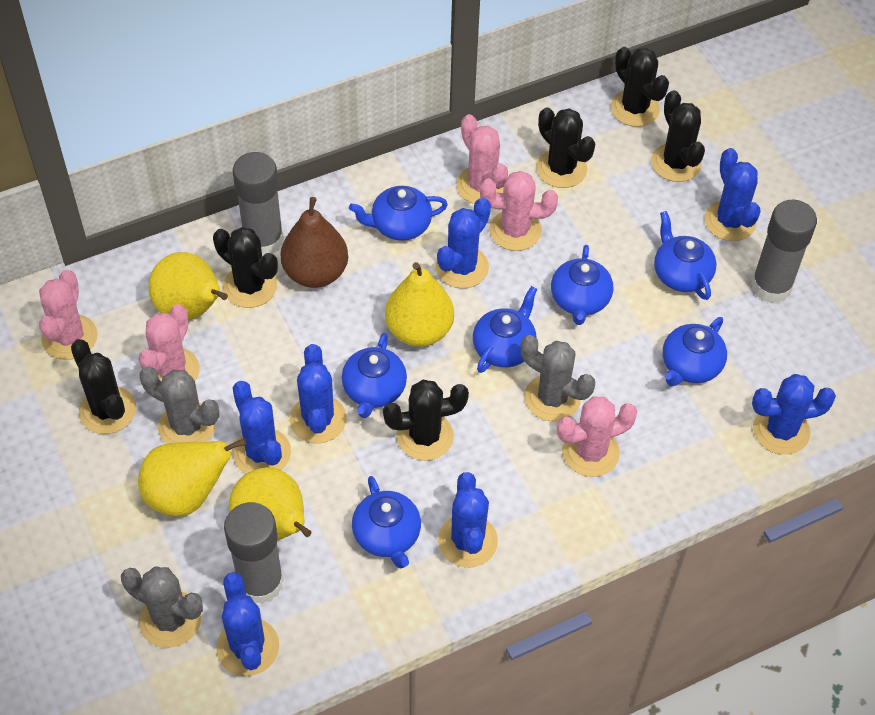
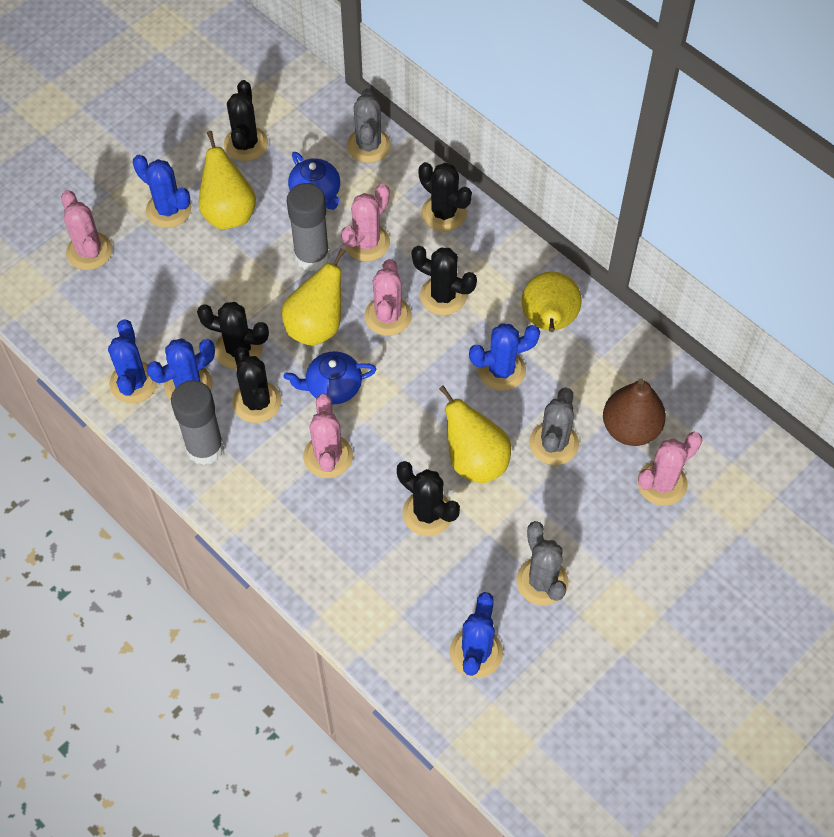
blue cactus: [216,572,279,676] [233,381,291,474] [289,344,347,443] [436,197,491,288] [438,472,498,567] [704,148,761,241] [752,374,836,455] = 7 -> [108,319,158,403] [133,155,191,228] [147,338,215,400] [450,592,503,678] [469,323,540,391] = 5
blue teapot: [342,333,407,418] [349,186,448,241] [352,476,421,568] [473,286,537,373] [551,245,613,325] [654,211,717,300] [663,317,727,386] = 7 -> [283,351,376,404] [288,152,340,210] = 2
grey glue stick: [224,502,284,604] [232,152,284,256] [751,200,817,303] = 3 -> [171,380,224,465] [287,183,330,271] = 2

